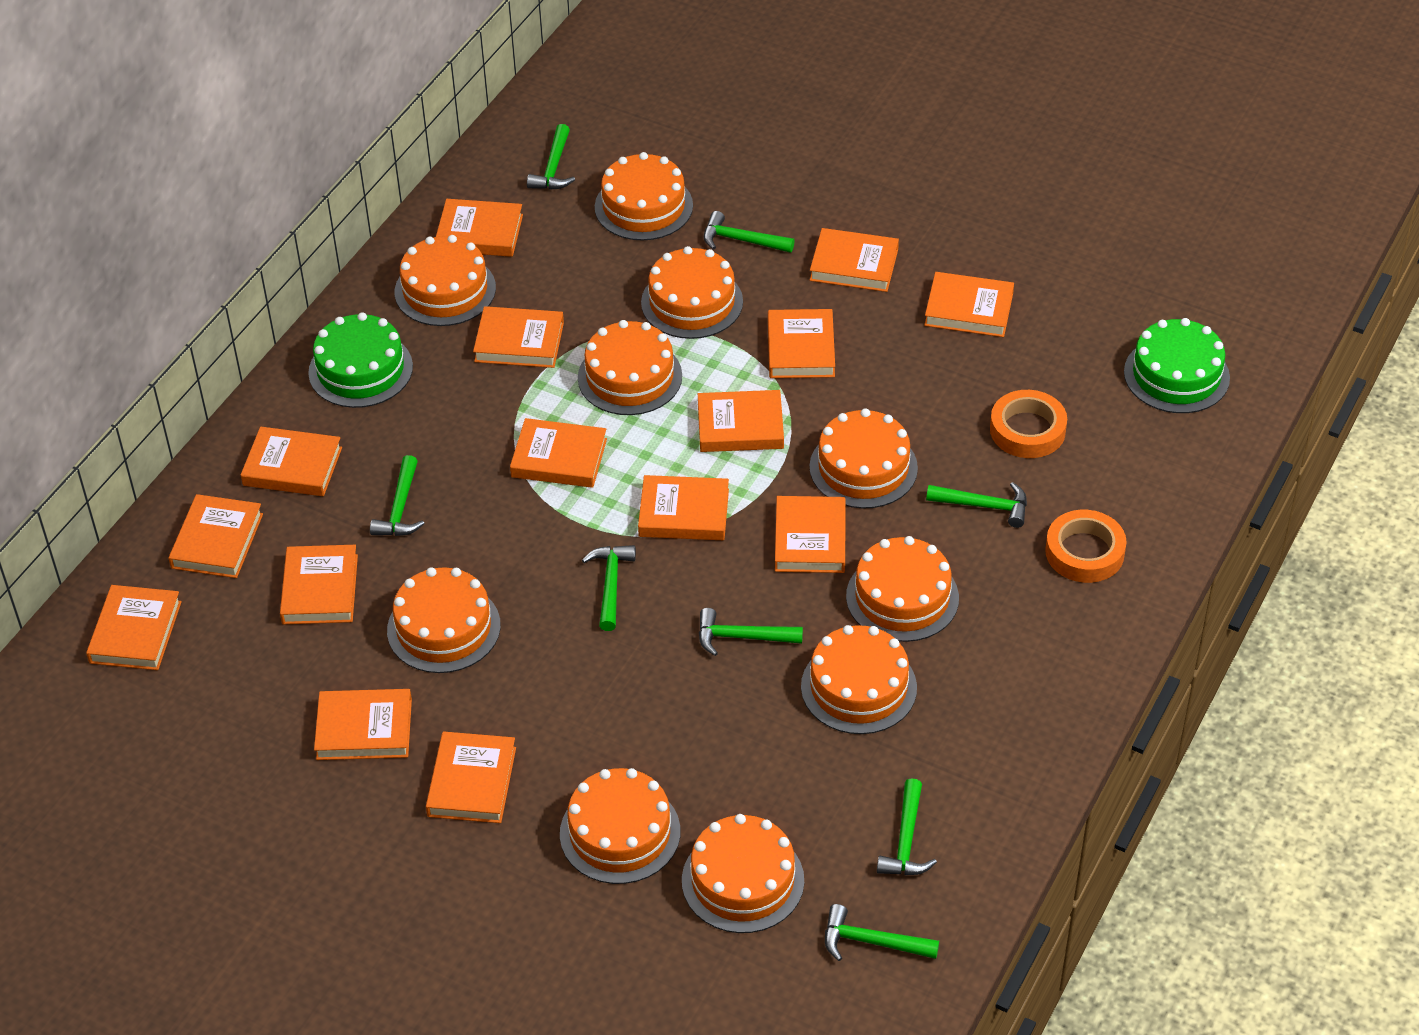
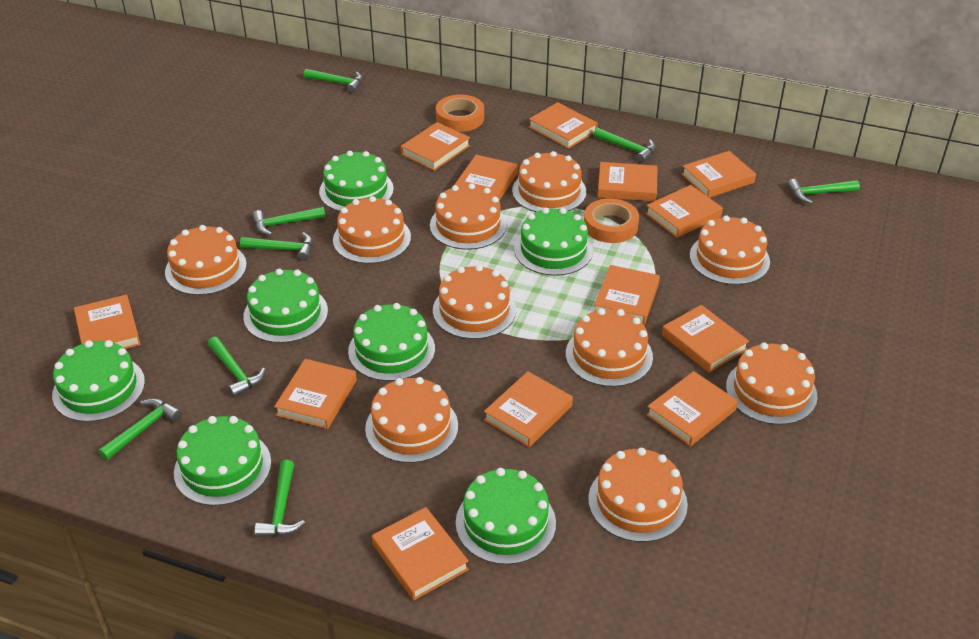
green cake: [308,312,413,408] [1124,318,1230,413] = 2 -> [52,340,145,422] [174,416,271,506] [243,269,328,343] [319,151,394,212] [348,303,435,381] [456,468,556,565] [514,208,593,276] = 7
orange book: [86,585,182,670] [168,494,263,578] [241,427,342,496] [280,545,358,624] [314,689,412,760] [426,731,516,823] [436,199,523,257] [473,306,564,368] [510,418,607,488] [638,475,729,540] [698,390,784,452] [768,309,835,378] [775,496,846,573] [810,228,899,292] [924,272,1014,337] = 15 -> [74,295,141,349] [274,359,357,429] [372,507,469,600] [401,122,470,171] [454,155,518,201] [484,371,573,447] [529,102,598,149] [594,265,660,325] [597,162,658,201] [646,185,723,238] [646,371,738,446] [662,305,749,373] [682,151,756,198] = 13

